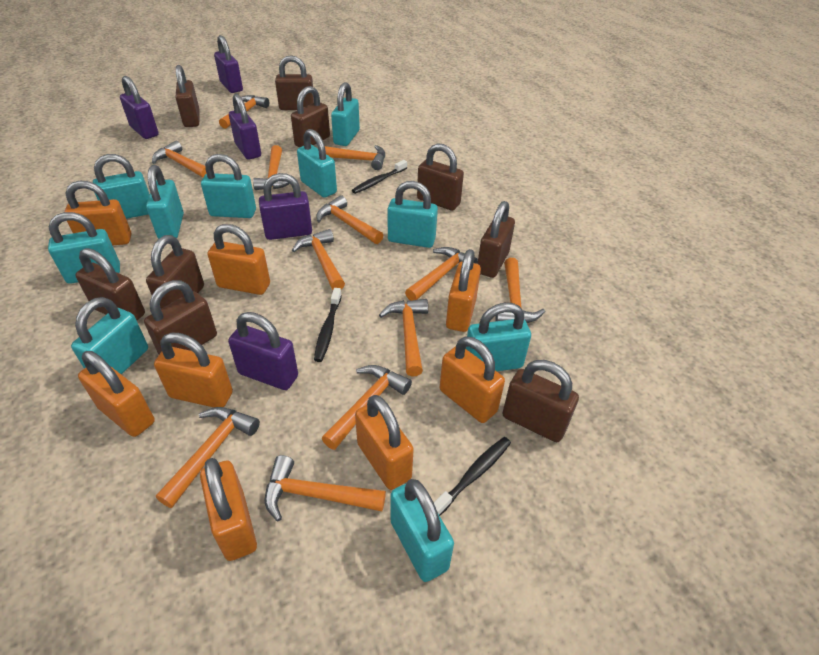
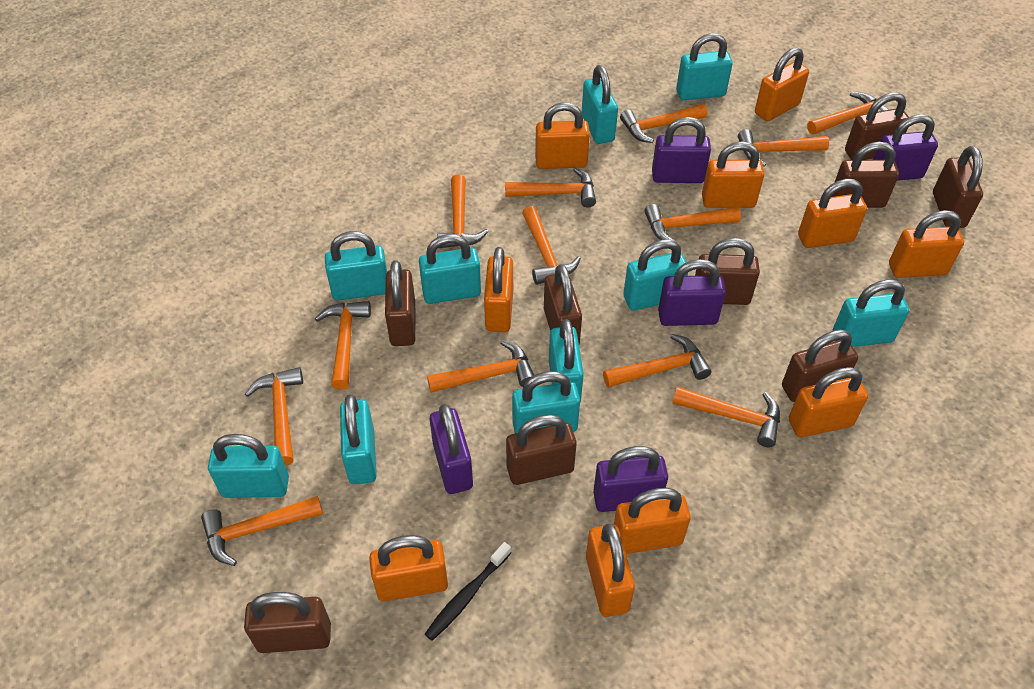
black toothbrush: [314,288,342,362] [352,160,407,194] [434,437,511,516] = 3 -> [425,542,511,641] = 1
orange hammer: [152,141,207,177] [156,407,260,508] [219,95,269,129] [253,145,289,190] [264,455,386,521] [292,229,345,290] [317,195,383,244] [322,365,412,450] [325,145,385,170] [379,299,428,376] [405,247,478,301] [495,258,545,323] = 12 -> [201,496,323,566] [245,367,303,466] [315,301,371,389] [427,340,534,393] [437,175,488,248] [505,168,596,207] [522,206,581,285] [603,334,712,388] [620,104,707,143] [644,204,741,241] [672,386,780,447] [738,129,829,167] [807,92,889,135] = 13
orange padlock: [64,180,131,246] [78,351,155,437] [154,332,233,407] [200,458,257,561] [207,224,270,295] [355,395,414,490] [440,336,505,423] [446,249,481,332] = 8 -> [369,535,448,602] [484,247,513,332] [535,102,590,169] [586,523,635,617] [614,488,691,554] [702,141,764,208] [755,47,809,121] [789,367,868,437] [798,179,867,248] [889,210,964,278] = 10

